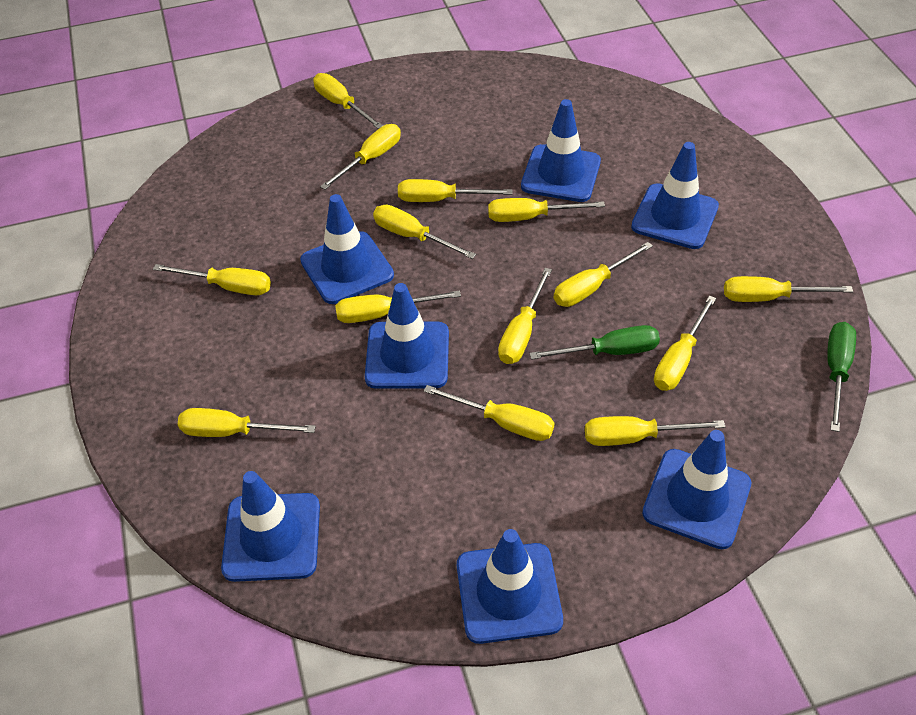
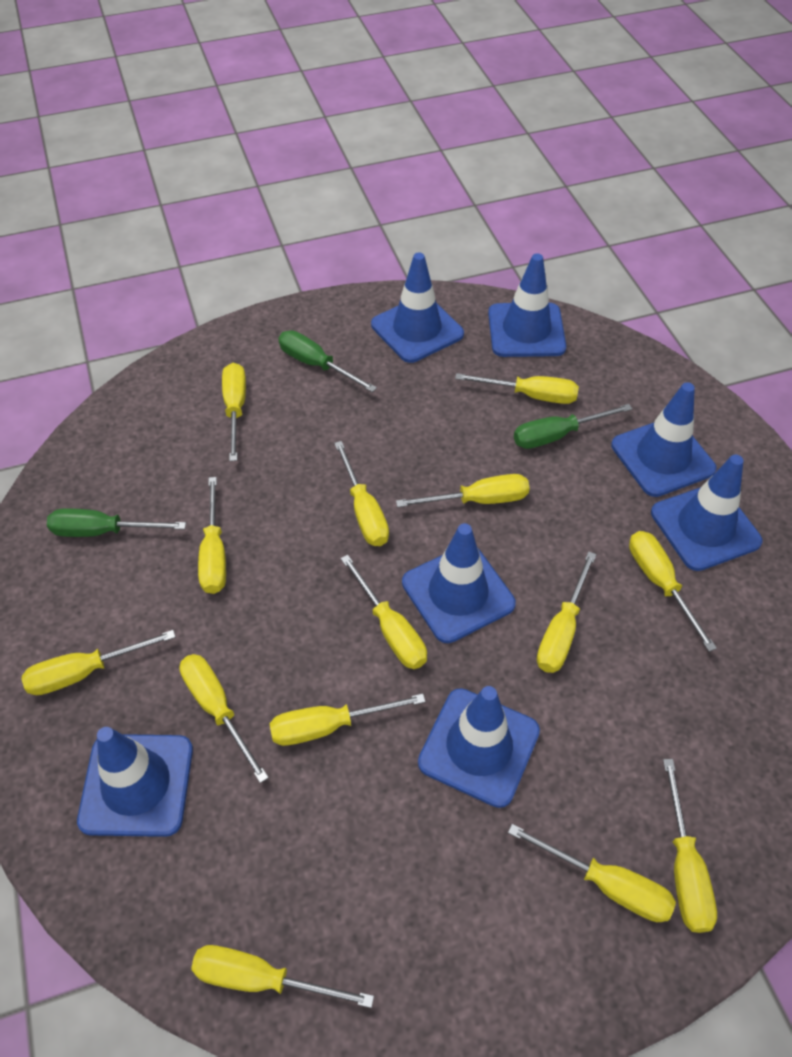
green screwdriver: [530,325,660,360] [827,322,856,432] = 2 -> [47,508,186,537] [278,330,377,392] [514,404,632,449] = 3

